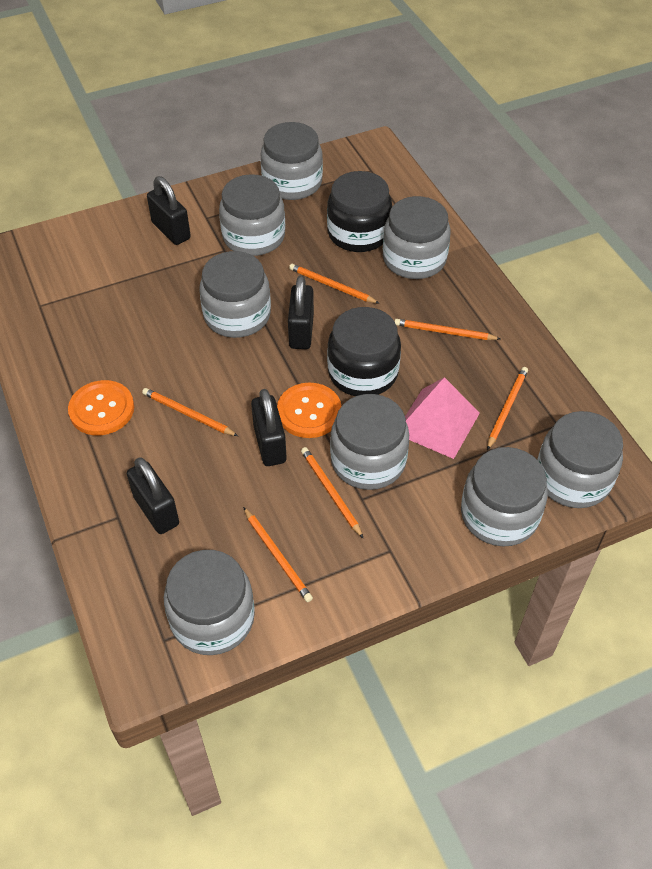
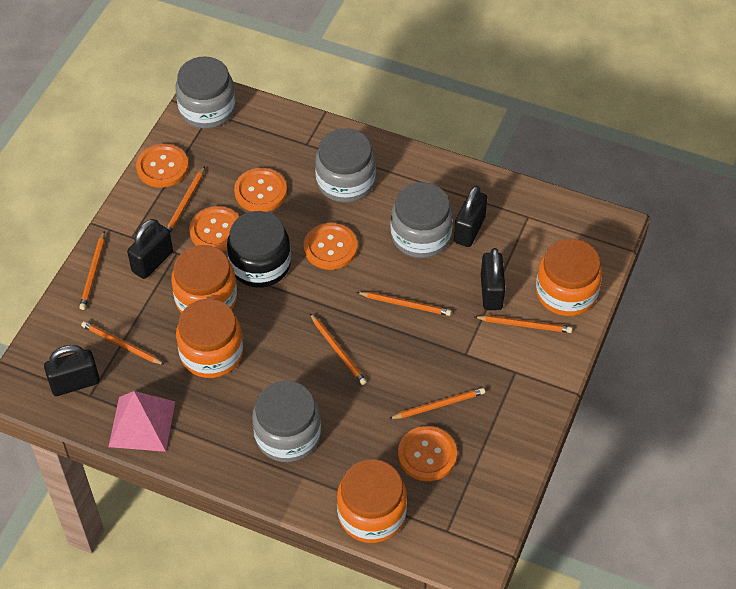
black jar: [327,171,392,252] [327,307,401,396] = 2 -> [227,211,291,288] = 1
grey jar: [164,550,255,655] [199,251,271,338] [219,174,285,256] [261,122,323,200] [330,394,409,490] [383,196,450,279] [461,447,548,547] [537,411,623,508] = 8 -> [175,56,235,129] [252,381,321,462] [315,128,376,203] [391,182,453,258] = 4
orange button: [68,380,134,435] [277,383,342,438] = 2 -> [136,144,189,188] [189,206,240,252] [234,168,287,212] [304,223,358,270] [398,426,457,481] = 5
orange jar: none = 0 -> [171,245,237,313] [176,299,243,378] [337,459,407,543] [536,239,602,316] = 4
orange pencil: [142,388,238,436] [243,507,313,602] [289,264,380,304] [301,447,364,539] [395,319,501,340] [487,367,528,450] = 6 -> [79,231,105,310] [81,321,165,365] [166,166,205,233] [310,313,367,385] [357,292,451,316] [389,388,485,419] [474,315,572,333] = 7

